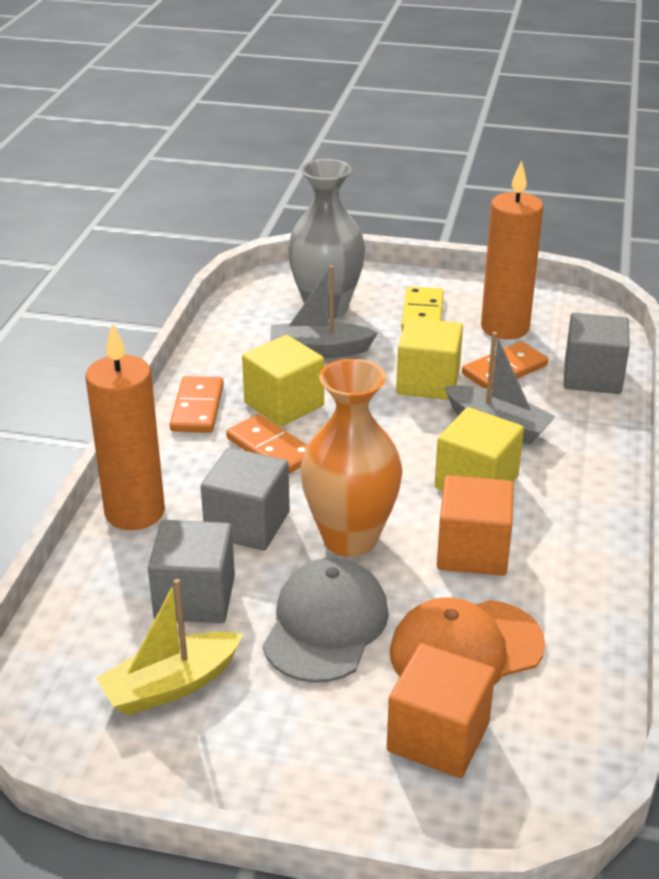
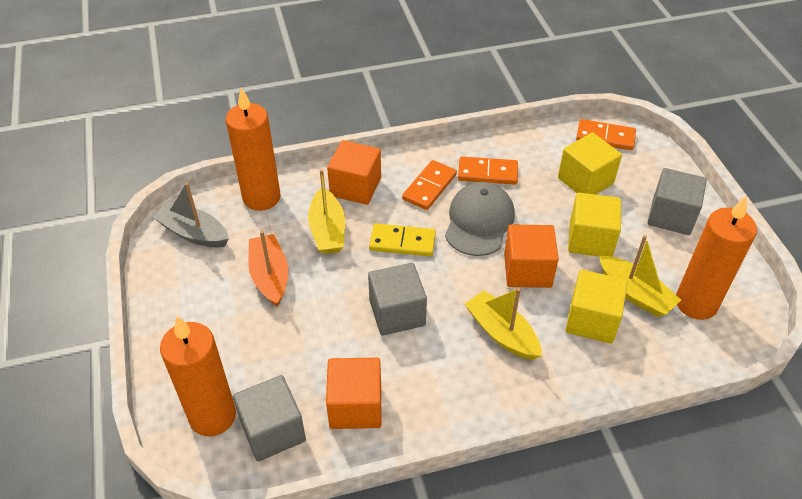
grey boat: [270,265,378,358] [444,332,556,444] = 2 -> [153,183,229,247] = 1
grey vase: [288,159,365,319] = 1 -> none = 0
orange boat: none = 0 -> [248,231,289,307] = 1
orange candle: [86,323,165,530] [481,160,543,339] = 2 -> [160,316,236,436] [226,88,281,211] [676,195,757,320] = 3
orange cap: [390,597,545,685] = 1 -> none = 0
orange cube: [387,643,495,778] [437,475,514,576] = 2 -> [326,358,382,429] [327,140,381,205] [504,225,559,288] = 3
orange vase: [300,359,402,557] = 1 -> none = 0
yellow boat: [96,579,243,715] = 1 -> [308,170,345,254] [465,288,542,360] [599,235,681,317] = 3

